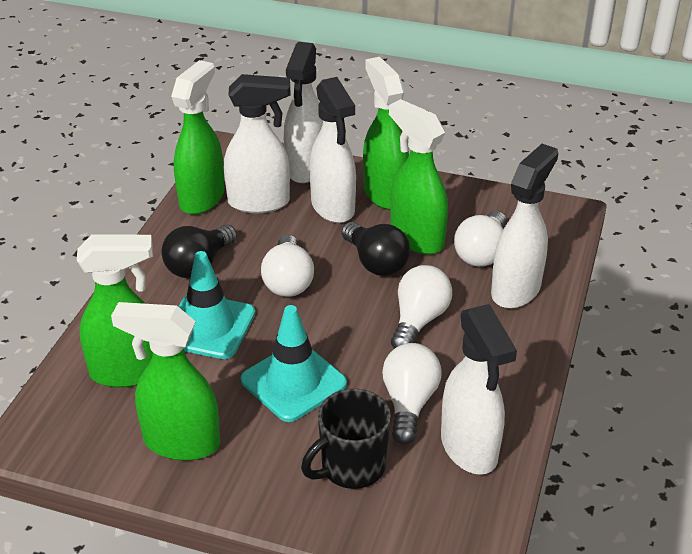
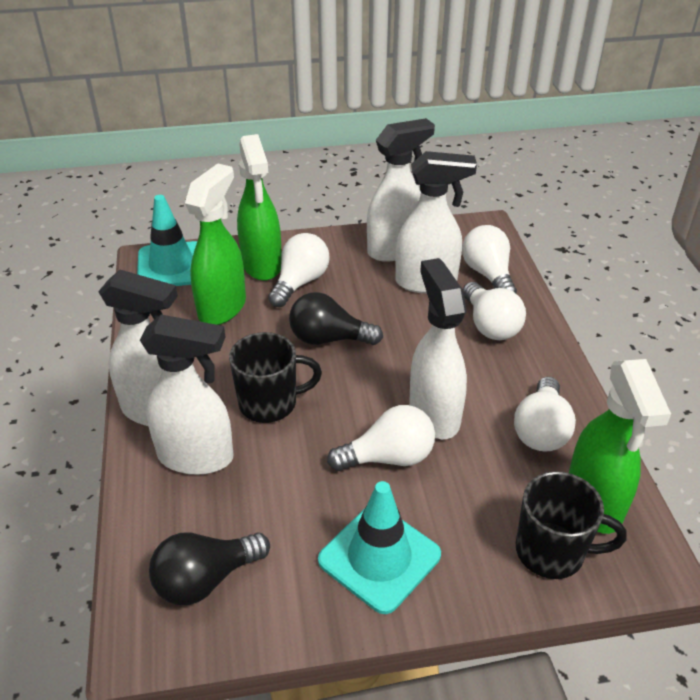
black mug: [301,388,391,489] = 1 -> [229,332,322,423] [516,471,627,579] = 2
green spray bottle: [77,234,153,388] [111,302,220,461] [171,60,225,215] [363,57,409,210] [389,99,448,254] = 5 -> [185,164,246,325] [237,134,282,281] [569,359,671,534] = 3
white light bulb: [261,235,314,297] [382,343,442,445] [391,265,452,349] [454,211,506,267] = 4 -> [268,233,330,307] [327,405,435,471] [462,225,517,293] [463,282,526,340] [514,377,576,451] = 5

